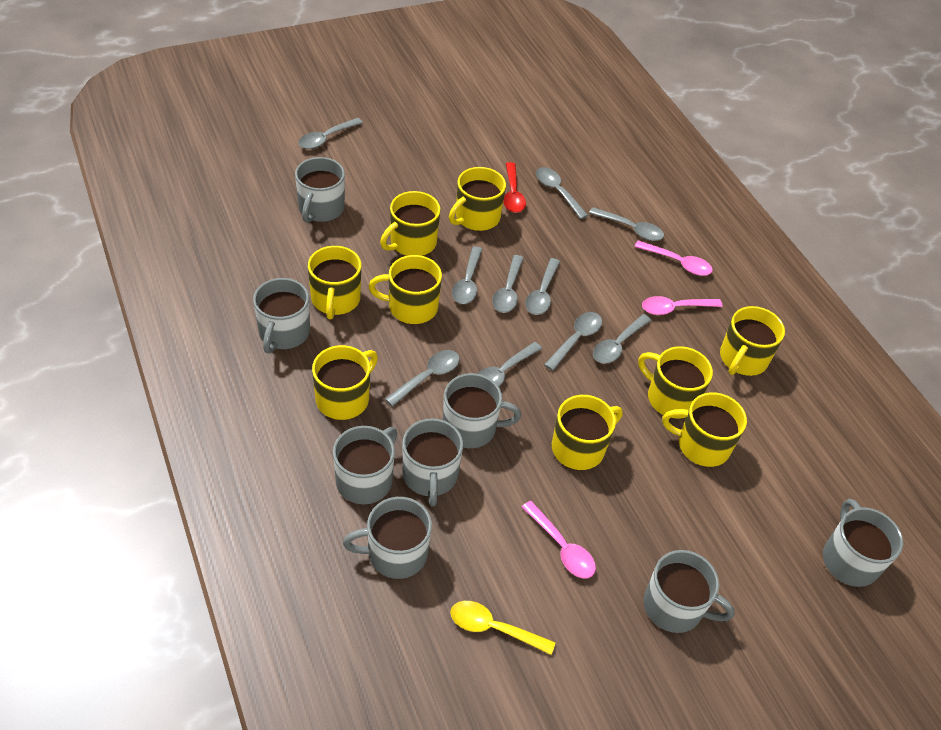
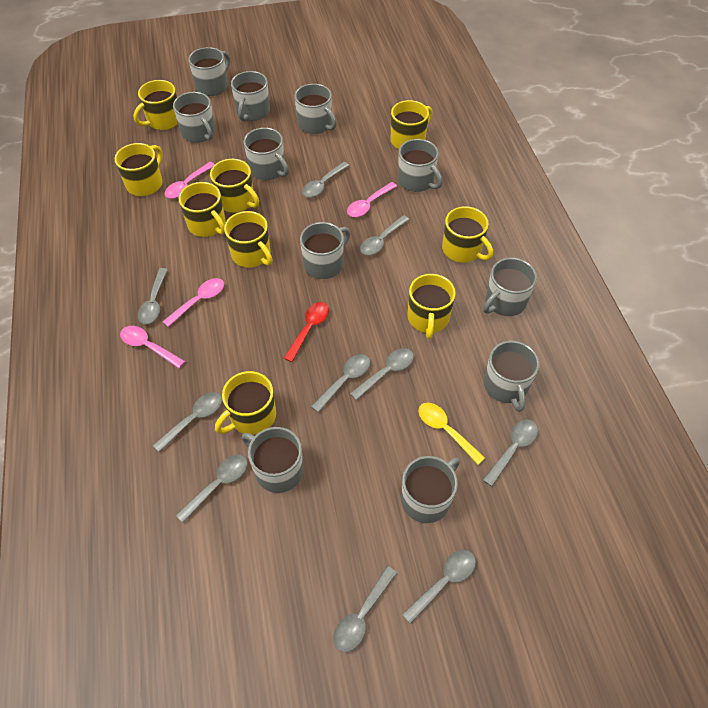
grey mug: [253,278,310,353] [295,157,345,223] [333,426,398,505] [343,497,432,579] [402,418,463,507] [443,373,521,448] [644,550,735,633] [823,499,903,587] = 8 -> [173,92,215,143] [189,47,230,96] [231,71,270,121] [242,427,304,493] [244,128,289,180] [295,84,337,134] [300,222,350,279] [398,139,443,192] [401,456,460,523] [483,258,537,316] [484,341,539,412] = 11
pink spoon: [522,501,596,579] [634,240,713,276] [642,296,723,315] = 3 -> [120,326,185,369] [163,278,224,327] [165,162,215,199] [347,182,397,217] = 4

